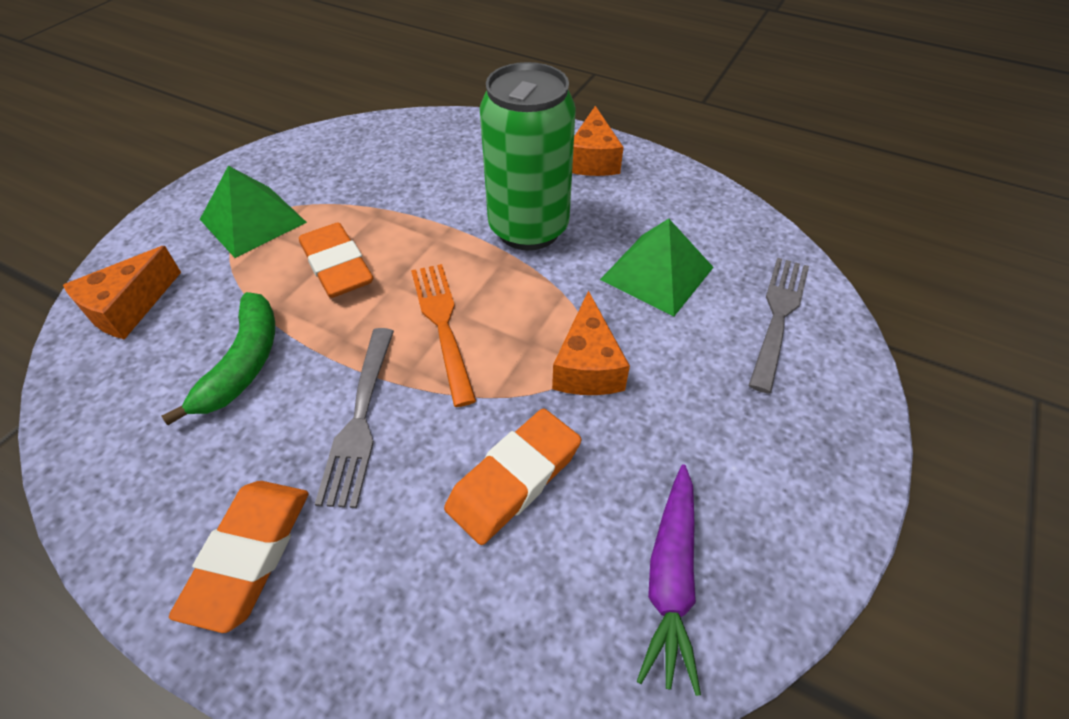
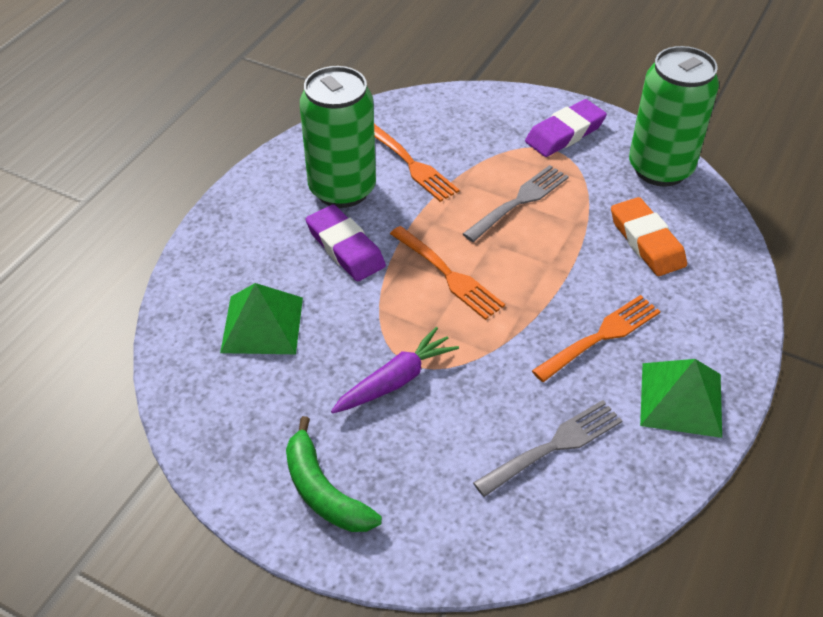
green can: [480,62,576,250] = 1 -> [300,66,376,208] [629,46,719,187] = 2
orange cheese: [63,246,181,340] [552,291,630,395] [572,106,624,176] = 3 -> none = 0
orange eraser: [169,481,308,633] [299,223,373,298] [444,408,581,545] = 3 -> [611,197,687,276] = 1
orange fork: [411,264,476,407] = 1 -> [374,124,459,202] [390,226,505,320] [532,295,660,382] = 3
purple eraser: none = 0 -> [306,204,386,281] [525,99,607,157] = 2

